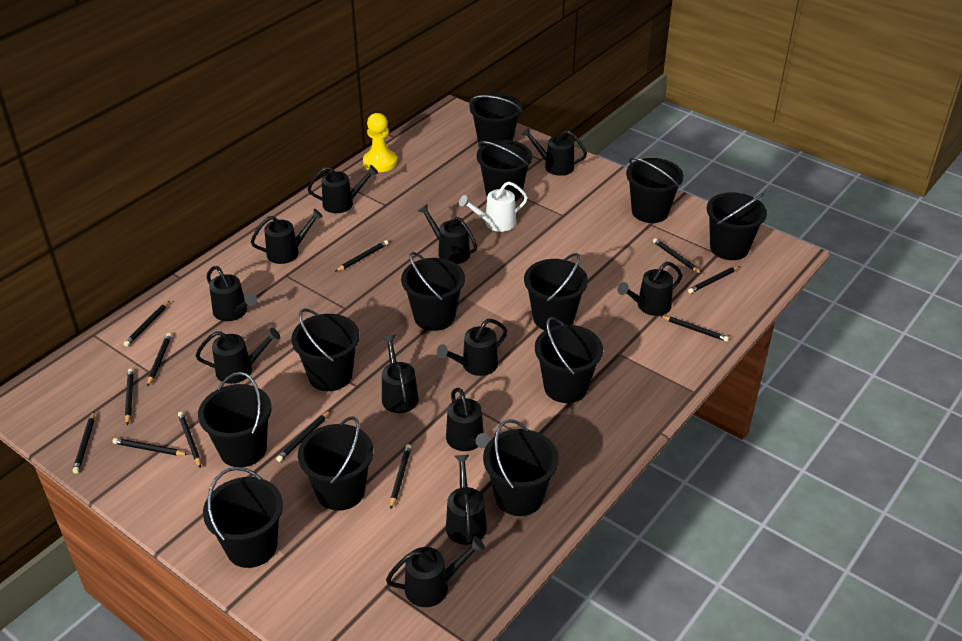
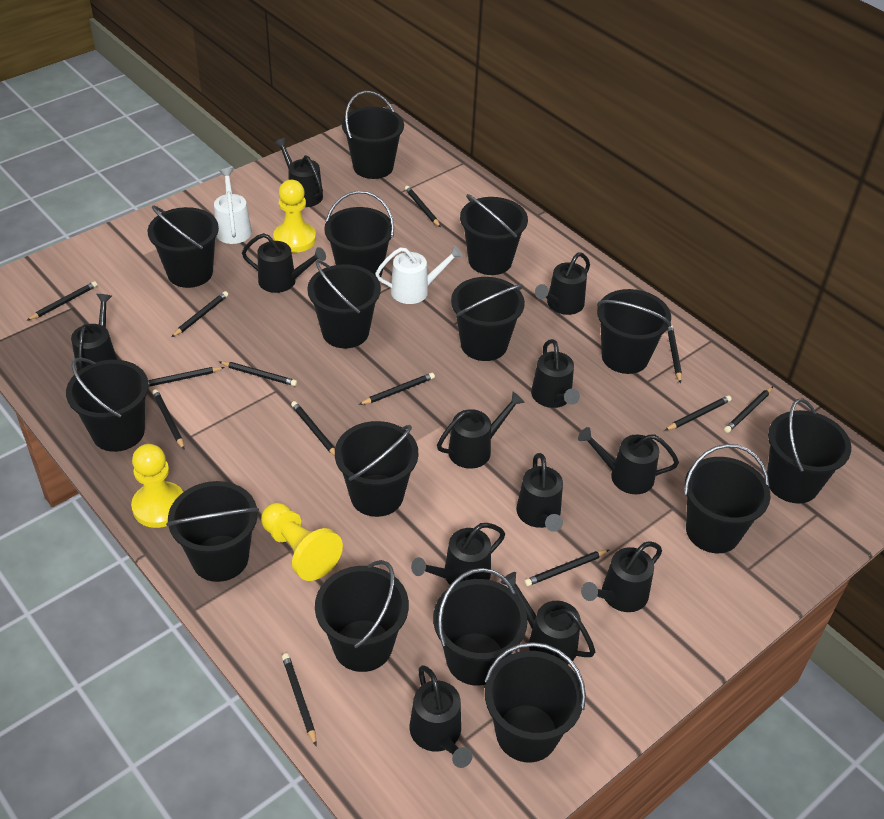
black bucket: [198,372,272,467] [203,467,283,568] [291,309,360,391] [298,417,373,511] [401,252,465,331] [469,93,523,147] [477,140,532,201] [483,419,559,516] [524,253,588,330] [535,317,603,403] [626,158,684,223] [707,192,767,260] = 12 -> [66,358,149,452] [148,205,219,288] [166,481,259,582] [307,260,381,348] [315,560,409,672] [324,191,394,277] [335,421,418,517] [342,91,404,179] [433,568,527,686] [451,277,525,361] [460,194,528,275] [485,642,586,762] [597,289,671,374] [684,444,770,553] [767,398,851,504] = 15
black pencil: [73,412,95,474] [112,438,189,456] [124,301,170,346] [125,369,134,425] [147,333,172,387] [178,412,201,468] [276,411,330,462] [335,240,388,272] [390,444,411,509] [653,238,702,274] [661,316,729,342] [688,266,740,294] = 12 -> [26,281,97,321] [148,367,225,387] [152,389,184,449] [172,291,228,337] [219,361,297,386] [282,653,317,746] [291,401,335,456] [359,373,435,405] [405,186,441,228] [524,550,609,586] [665,395,732,430] [667,325,682,383] [724,386,773,433] = 13
white watering can: [459,181,528,232] = 1 -> [214,168,252,244] [375,245,463,304] = 2
yellow pawn: [363,113,397,172] = 1 -> [131,444,183,528] [261,503,343,581] [273,180,316,253] = 3

